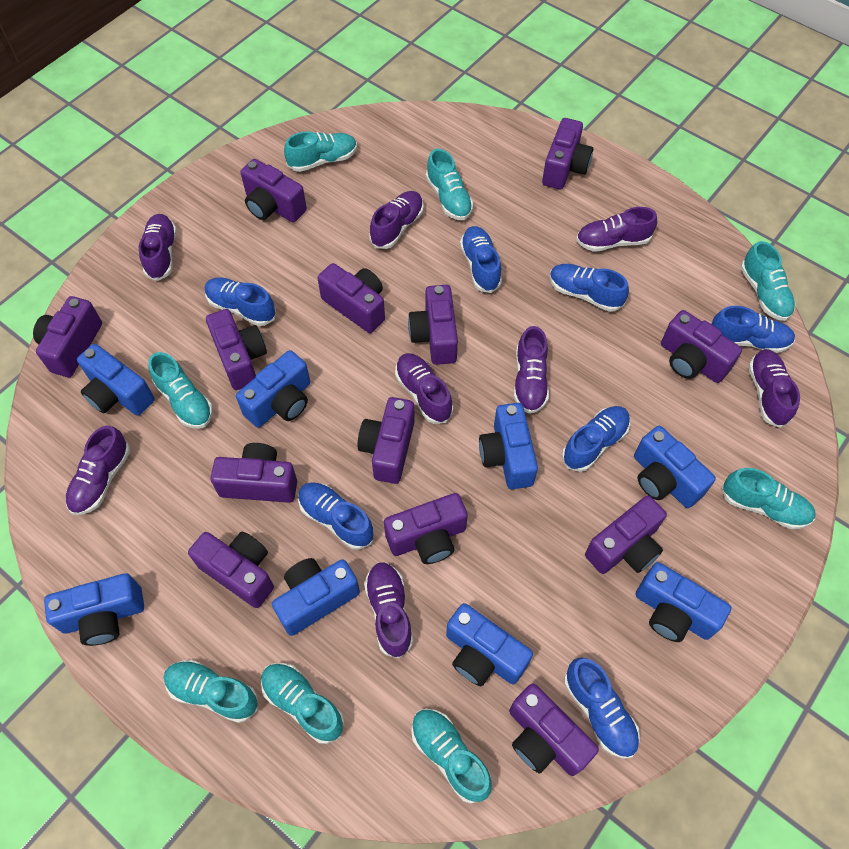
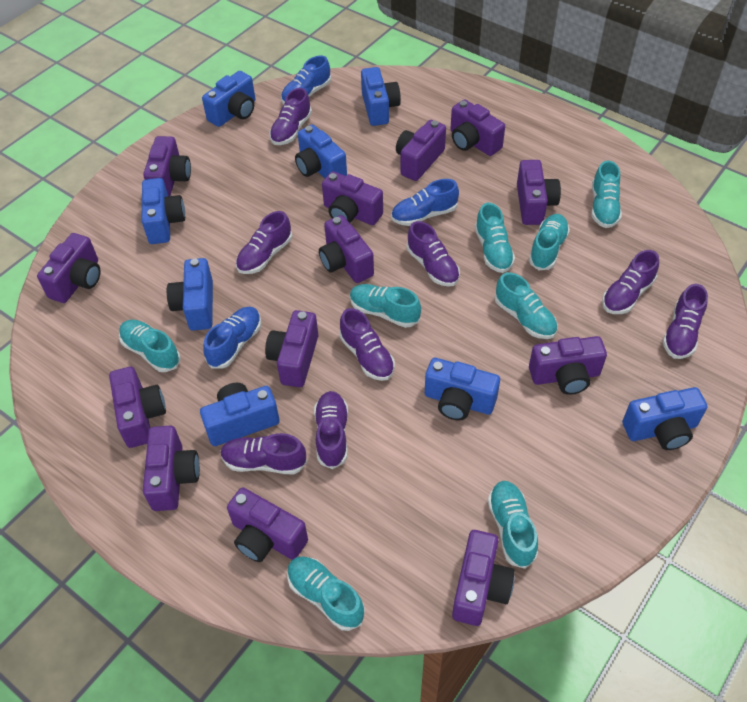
blue shoe: [205,277,276,326] [298,482,374,550] [460,226,502,293] [550,264,629,312] [562,406,630,472] [564,658,640,759] [712,306,795,353] = 7 -> [203,307,261,369] [281,56,331,104] [391,179,459,226] = 3

